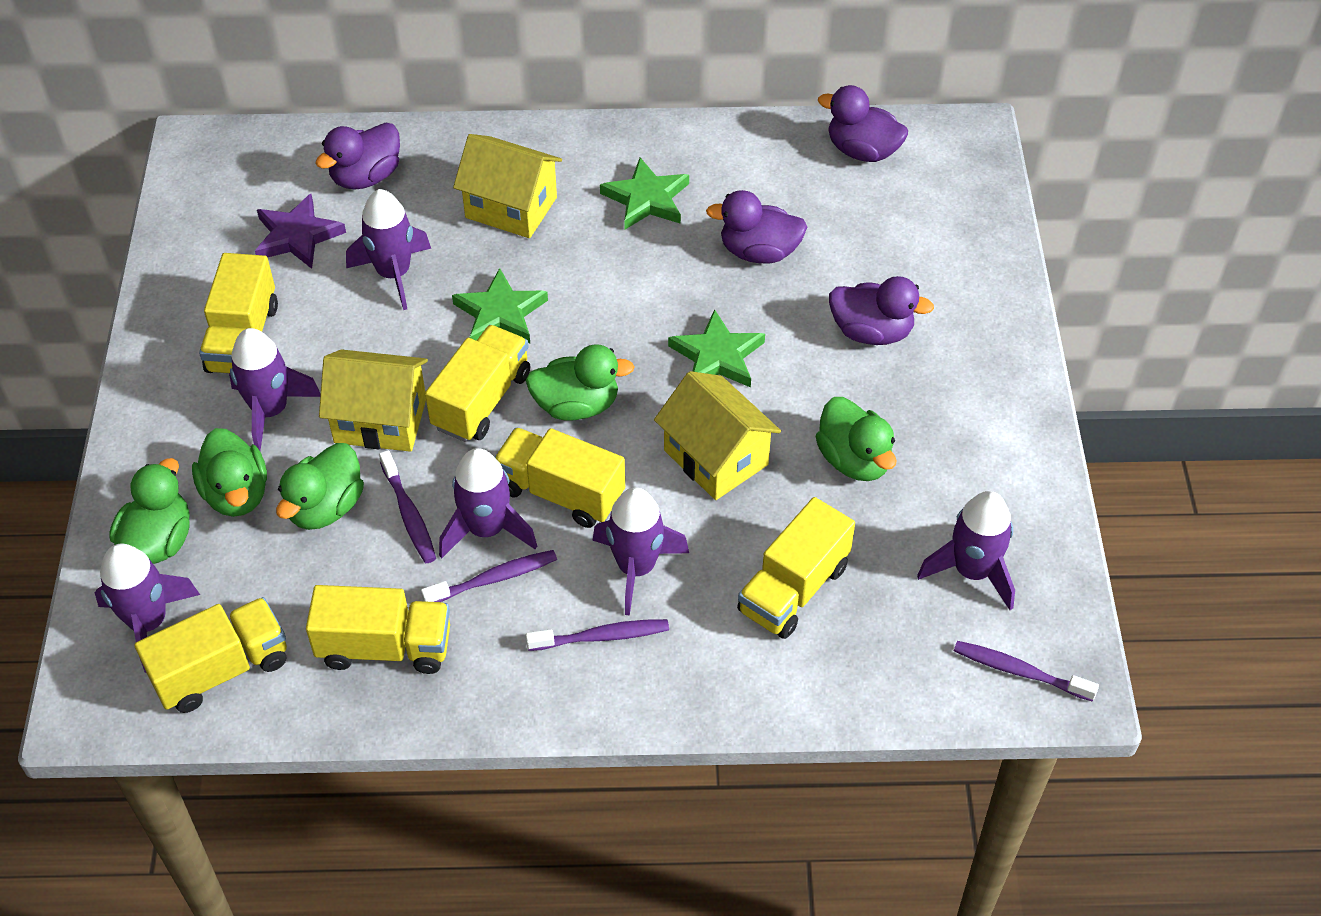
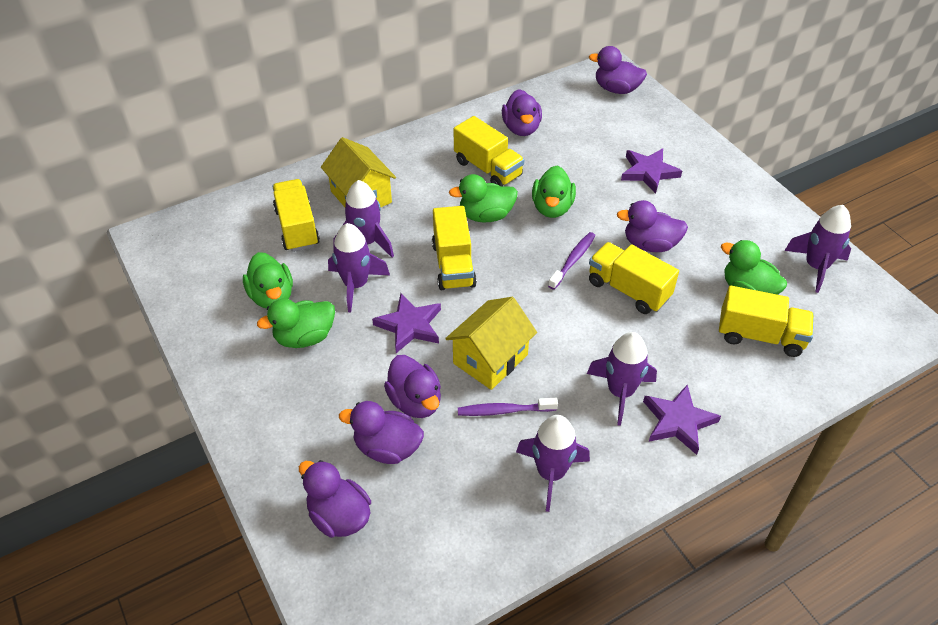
green star: [452,268,548,343] [600,158,689,229] [668,309,765,387] = 3 -> none = 0
purple duck: [315,122,400,189] [706,190,807,264] [818,85,908,162] [829,276,934,345] = 4 -> [299,460,371,538] [339,401,424,464] [384,355,441,418] [502,89,542,136] [589,46,647,94] [617,200,688,252] = 6
purple rocket: [95,544,200,673] [229,328,321,451] [346,189,431,310] [439,448,537,559] [592,487,689,616] [917,491,1015,610] = 6 -> [328,223,390,312] [333,180,394,257] [516,415,590,512] [587,332,657,426] [784,205,851,293] = 5
purple star: [255,194,346,269] = 1 -> [372,293,441,353] [621,149,682,194] [643,385,721,455] = 3
purple toothbrush: [379,450,436,563] [421,550,557,602] [526,619,669,651] [954,641,1099,701] = 4 -> [458,398,558,416] [548,232,596,290] = 2
yellow house: [319,349,428,452] [453,134,562,238] [654,371,781,500] = 3 -> [321,137,396,207] [445,297,537,390] = 2
yellow truck: [134,597,287,713] [199,253,278,374] [306,585,450,674] [425,325,530,442] [495,427,625,528] [737,497,855,639] = 6 -> [272,179,320,252] [432,206,477,290] [453,116,524,186] [589,242,679,314] [719,285,814,357] = 5

